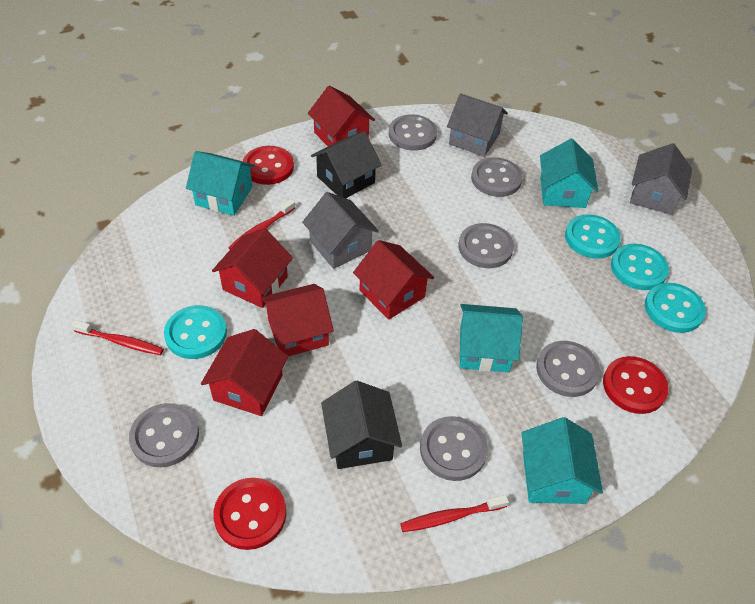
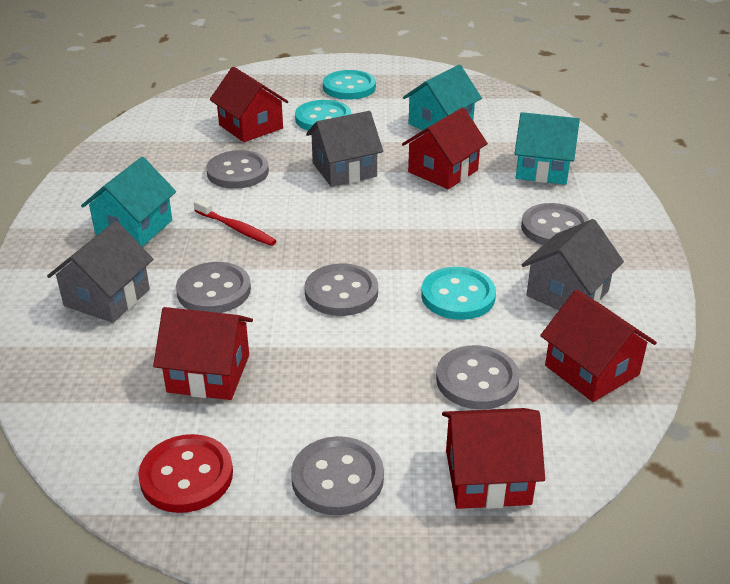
black house: [311,131,381,198] [321,381,402,469] = 2 -> none = 0
red button: [213,478,286,550] [243,146,294,185] [603,356,669,414] = 3 -> [138,434,233,513] = 1
red toothbrush: [72,320,164,355] [228,199,295,249] [400,495,509,532] = 3 -> [194,199,276,246] = 1
turquoise button: [164,305,227,359] [565,214,621,259] [611,244,669,290] [645,283,706,333] = 4 -> [295,100,351,131] [323,70,376,100] [421,267,496,320] = 3
turquoise house: [186,151,255,216] [460,304,523,372] [522,417,603,504] [540,139,598,208] = 4 -> [81,157,176,247] [403,65,482,132] [515,112,580,185] = 3

